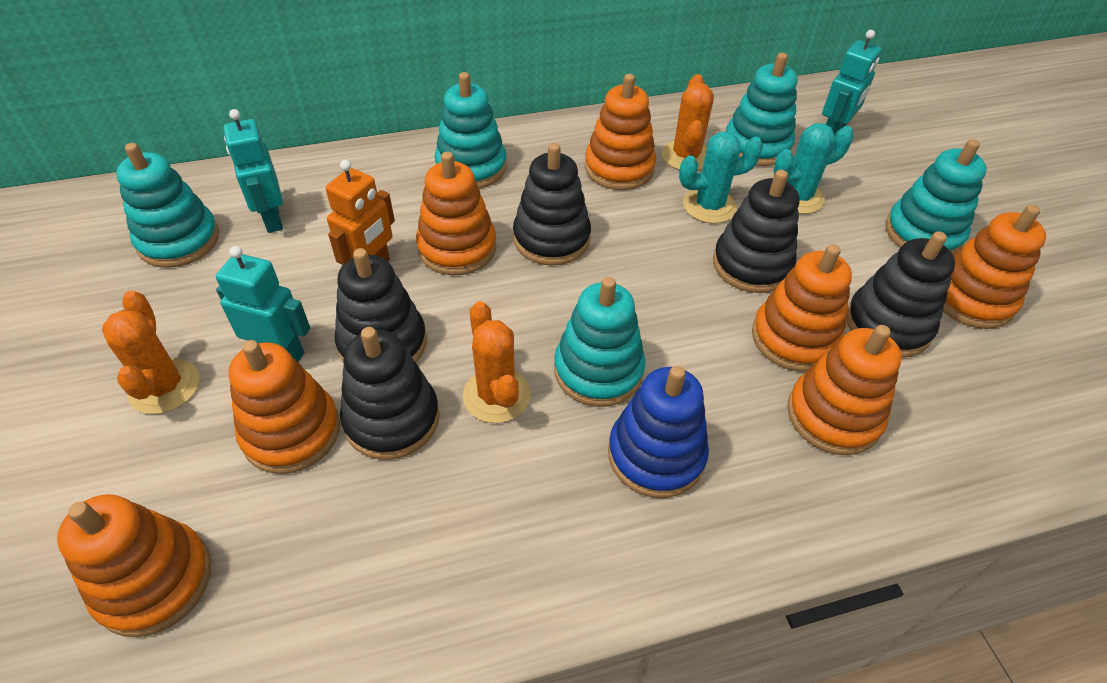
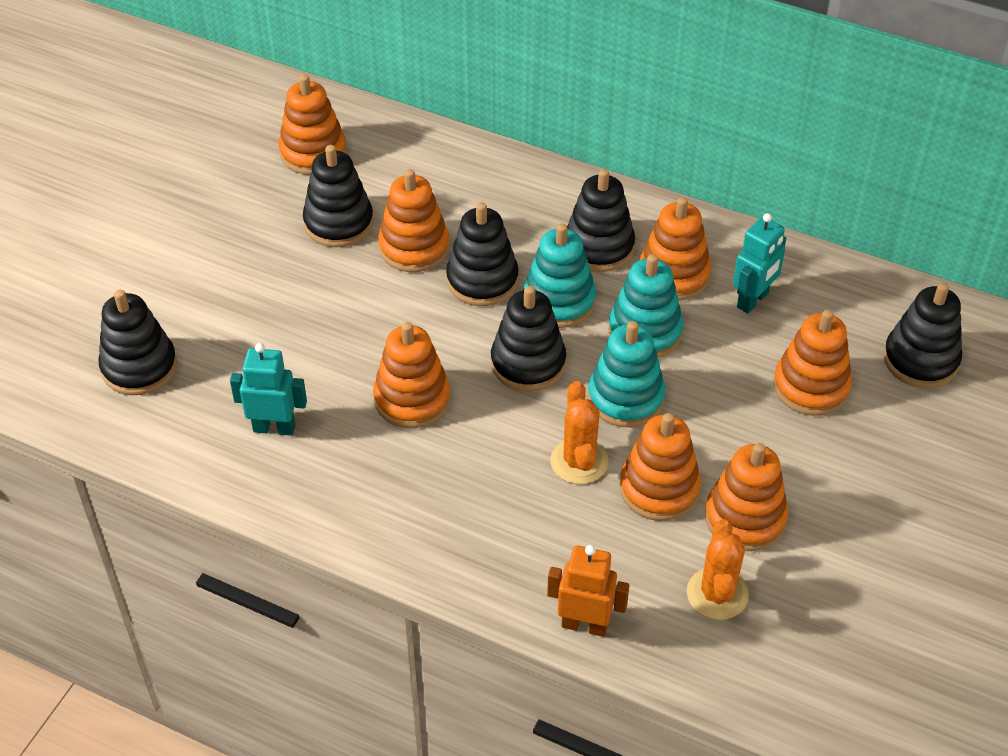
black stacking toy: [335,248,427,364] [340,327,440,460] [513,143,591,266] [713,170,799,293] [846,231,955,358] = 5 -> [99,290,177,395] [303,145,373,247] [446,202,519,306] [491,286,566,392] [567,169,635,272] [883,282,962,388] = 6
blue stacking toy: [608,366,709,498] = 1 -> none = 0
orange cactus: [102,290,200,414] [463,301,531,423] [661,74,714,171] = 3 -> [550,381,608,484] [687,519,749,620] = 2
turquoise cactus: [679,131,763,224] [774,123,854,214] = 2 -> none = 0
turquoise robot: [216,246,310,362] [224,109,283,233] [822,30,882,136] = 3 -> [230,343,307,436] [733,213,786,313] = 2
turquoise stacking toy: [116,143,219,268] [435,72,507,188] [554,277,646,407] [726,53,797,166] [886,139,987,255] = 5 -> [523,223,596,328] [588,321,666,428] [608,254,684,358] = 3

